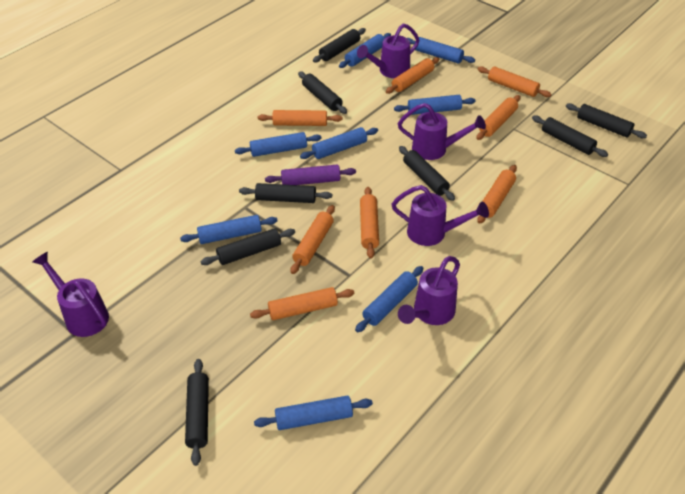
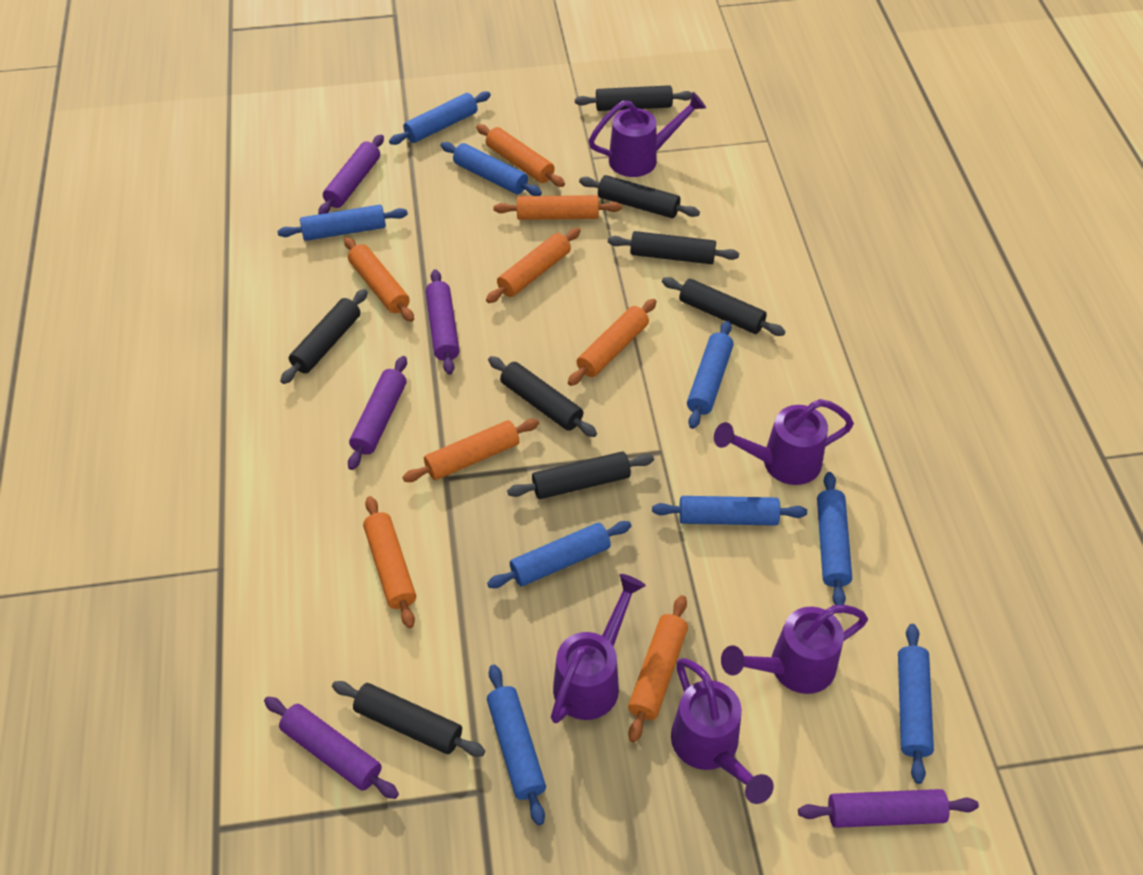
blue rolling pin: [180,215,278,244] [235,132,321,157] [254,396,373,430] [300,127,378,159] [339,33,391,68] [355,266,423,332] [394,95,476,115] [407,37,475,64] = 8 -> [277,205,408,241] [389,91,491,145] [441,142,542,196] [487,521,631,588] [487,665,546,825] [652,496,807,526] [687,321,734,429] [817,472,852,605] [898,624,934,784] = 9
purple rolling pin: [265,165,356,185] = 1 -> [264,696,399,799] [318,135,384,214] [348,356,407,470] [426,269,459,375] [798,789,979,828] = 5

